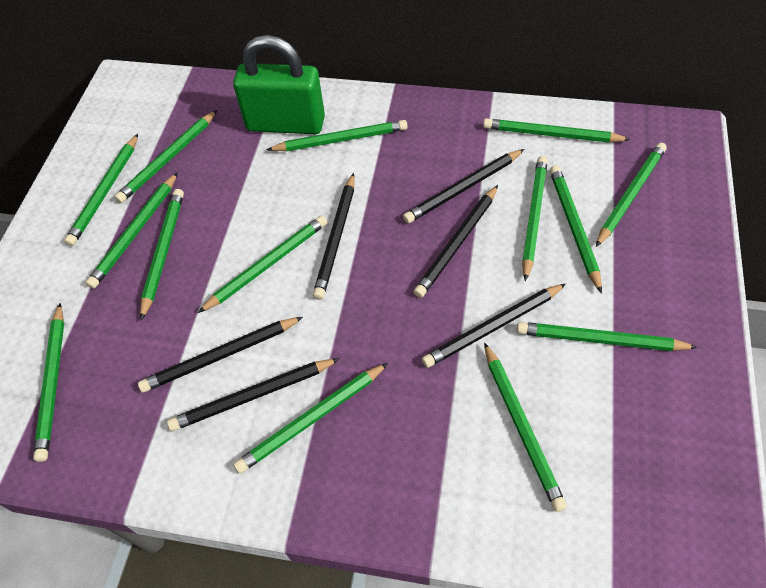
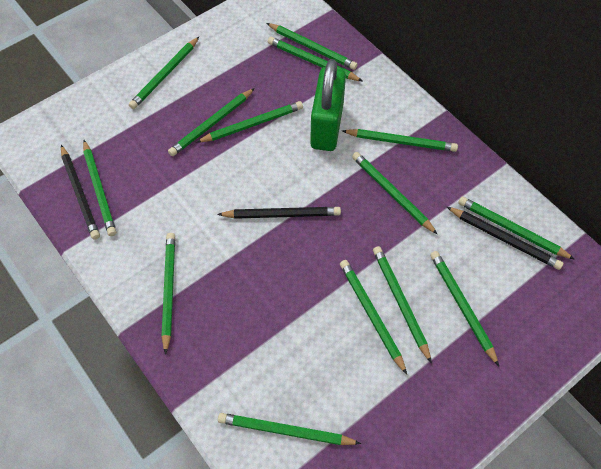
black pencil: [138,317,303,393] [167,358,340,431] [313,173,354,300] [403,149,524,223] [414,185,498,298] [422,284,566,368] = 6 -> [61,145,100,240] [217,207,341,219] [447,207,563,270] = 3

